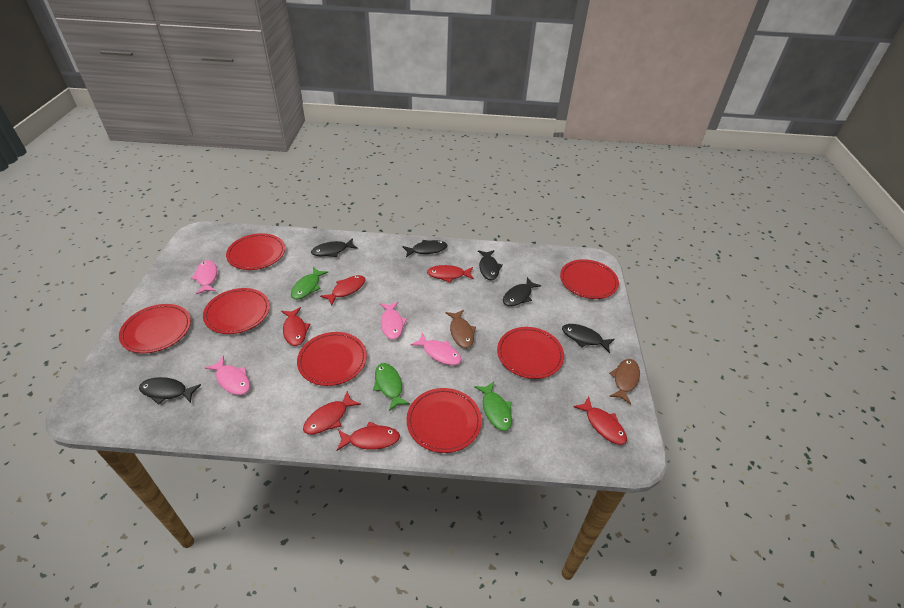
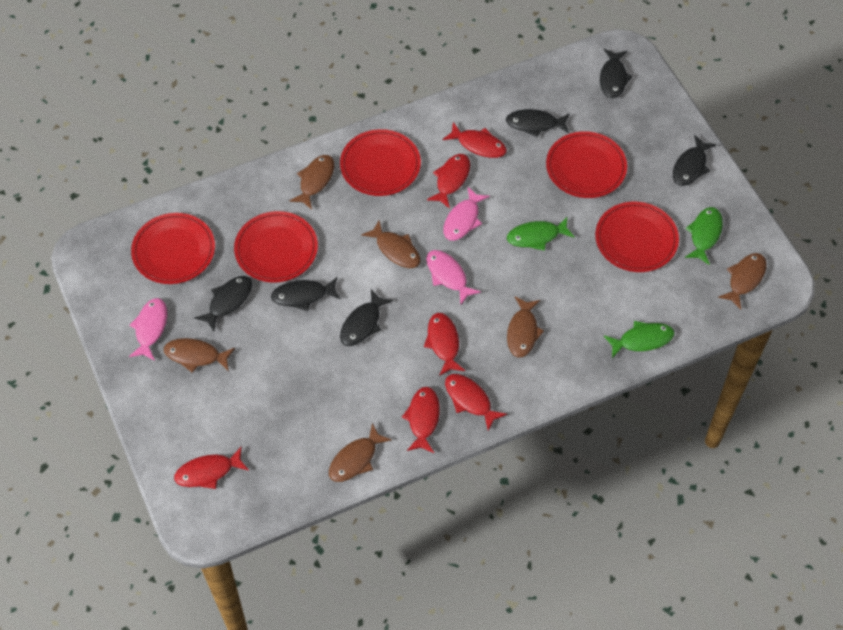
brown fish: [445,310,476,348] [609,359,640,405] = 2 -> [164,338,235,373] [289,155,334,210] [329,423,392,482] [361,220,420,268] [507,297,544,358] [718,253,767,310] = 6
pink fish: [191,260,217,295] [205,356,250,395] [380,302,407,340] [410,333,461,365] = 4 -> [129,298,167,360] [426,250,481,305] [444,187,490,241] = 3
red plate: [119,304,191,353] [203,288,270,334] [226,233,285,270] [297,332,367,386] [407,388,482,453] [497,327,564,379] [560,259,619,299] = 7 -> [131,213,215,284] [234,211,318,283] [340,129,421,196] [546,131,627,198] [595,202,679,272] = 5

